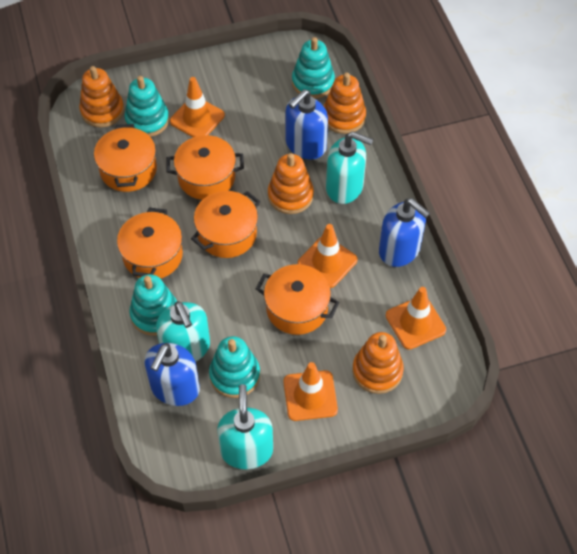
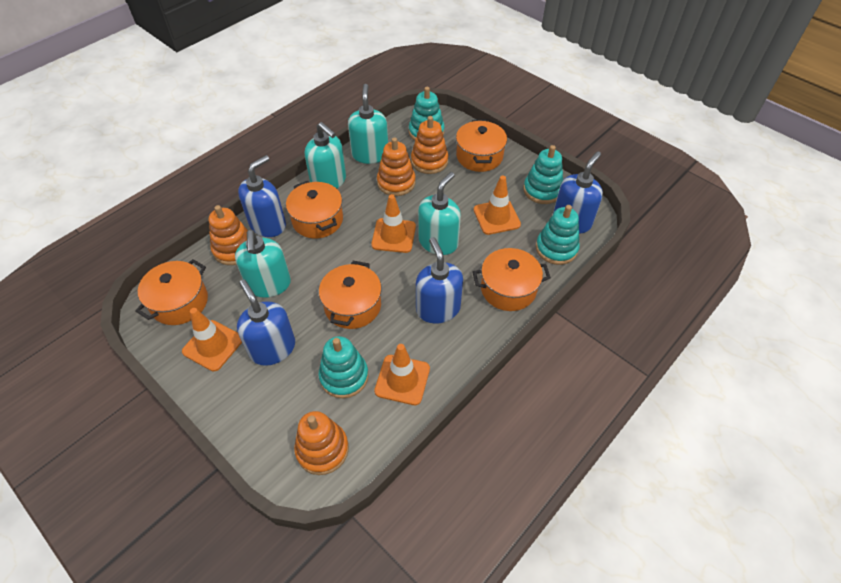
blue soap dispenser: [145,343,200,406] [285,89,328,159] [379,198,430,267] = 3 -> [237,280,295,366] [238,155,286,237] [416,237,463,324] [553,151,603,234] = 4
turquoise soap dispenser: [156,301,210,362] [217,384,273,469] [326,131,373,204] = 3 -> [235,230,291,298] [305,122,346,189] [348,84,388,164] [418,172,461,255] = 4

